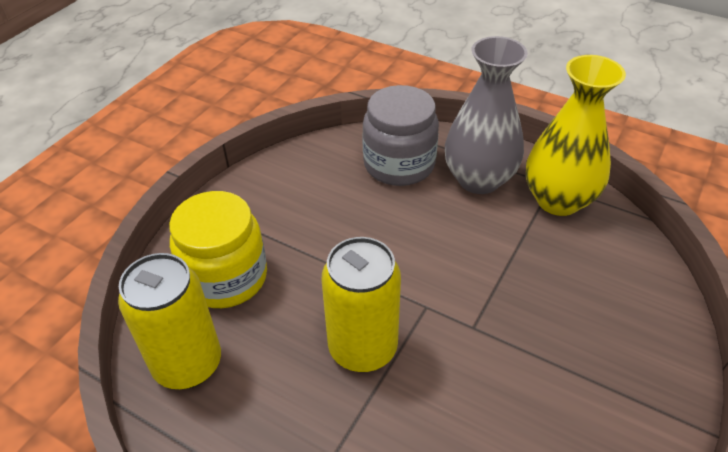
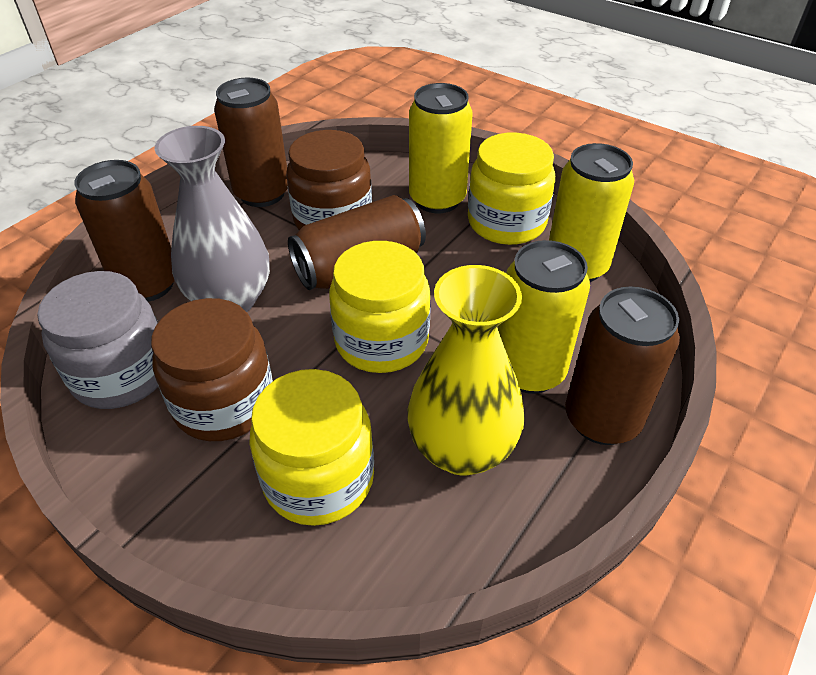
brown can: none = 0 -> [74,160,175,302] [214,78,288,207] [288,195,426,290] [565,287,680,445] = 4
brown jar: none = 0 -> [151,298,273,441] [286,130,372,230] = 2
yellow can: [118,253,221,389] [322,237,401,372] = 2 -> [409,83,473,213] [498,240,590,394] [549,143,634,282] = 3
yellow jar: [169,191,267,308] = 1 -> [249,369,374,526] [329,241,431,373] [468,133,555,245] = 3

